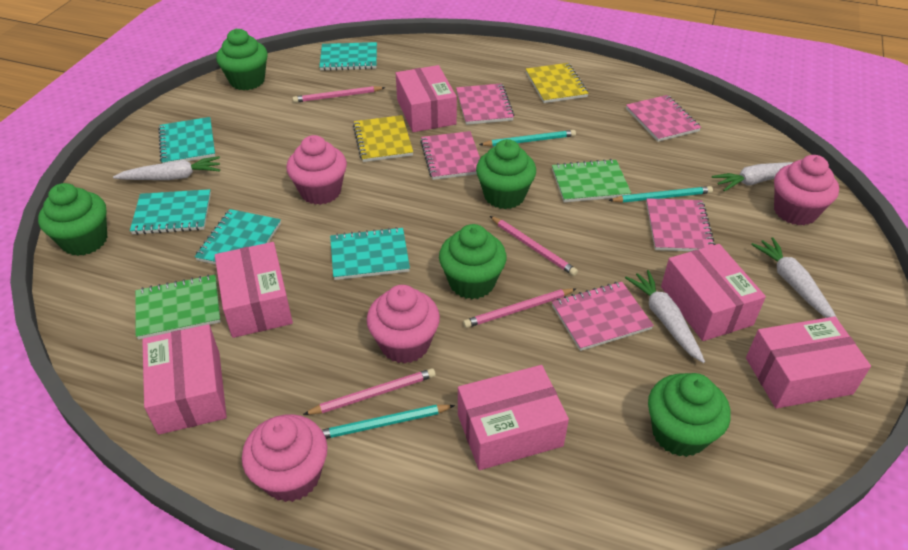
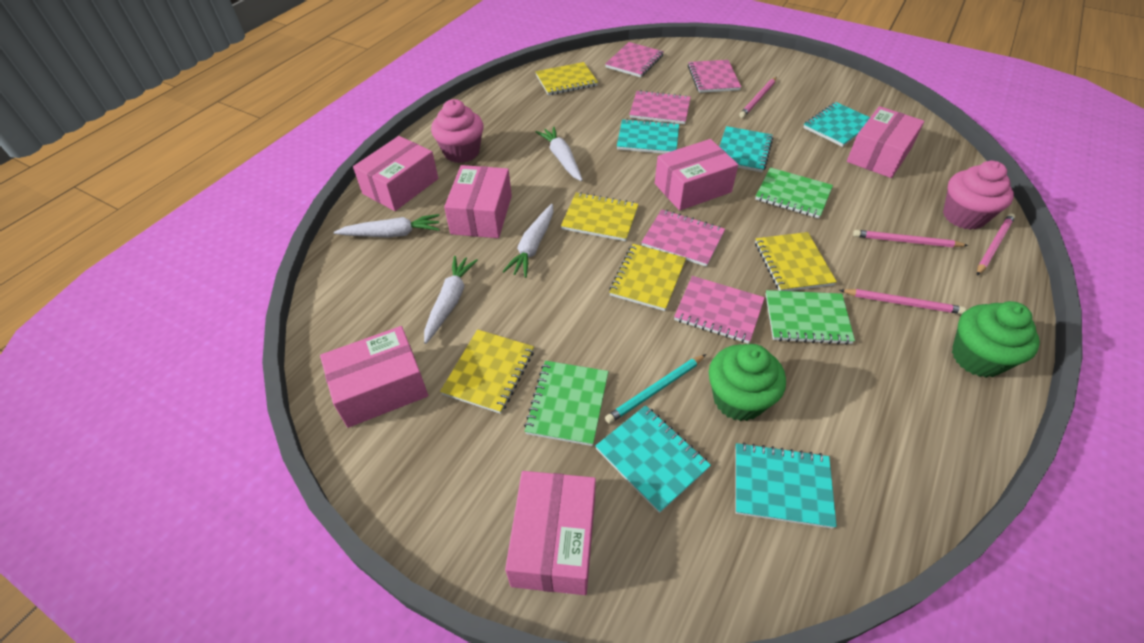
green cupcake: [38,183,107,256] [216,29,268,90] [439,224,507,299] [476,139,536,209] [648,373,731,457] = 5 -> [709,344,786,421] [952,301,1040,378] = 2
green notebook: [135,274,221,340] [552,159,631,202] = 2 -> [524,361,609,446] [755,167,833,218] [765,290,855,345] = 3
pink cupcake: [242,414,328,502] [286,135,347,205] [367,285,440,364] [774,155,839,225] = 4 -> [431,99,484,163] [943,161,1014,230] = 2
turquoise pencil: [322,405,455,439] [479,130,576,146] [608,186,713,203] = 3 -> [605,354,706,424] = 1
yellow notebook: [353,115,413,162] [526,63,589,103] = 2 -> [440,329,534,414] [535,62,598,95] [561,192,639,241] [609,244,686,311] [755,232,837,291] = 5

